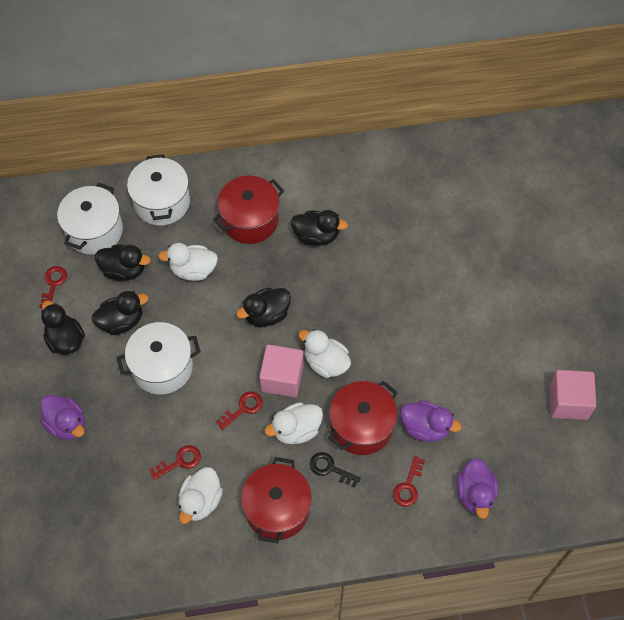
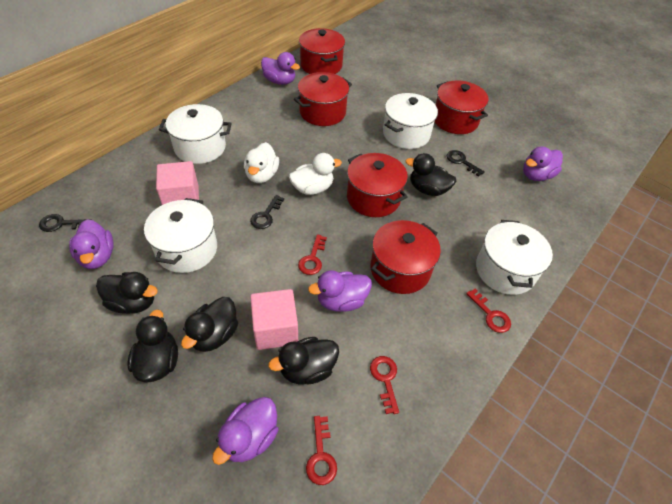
black key: [310,452,361,488] = 1 -> [39,214,92,232] [250,195,284,229] [447,150,485,177] = 3
purple duck: [40,395,85,440] [400,400,462,442] [456,458,498,519] = 3 -> [69,219,114,269] [212,397,279,465] [261,52,300,85] [308,270,372,312] [523,146,563,181] = 5
red pot: [213,176,284,244] [241,457,312,544] [328,380,398,455] = 3 -> [294,72,352,126] [299,28,345,74] [347,153,408,217] [370,220,441,294] [435,80,488,134] = 5
white duck: [158,243,218,281] [179,467,223,524] [265,402,323,444] [298,329,351,378] = 4 -> [244,142,279,183] [289,153,342,195] = 2
white pot: [57,183,123,255] [117,322,201,394] [127,154,190,226] = 3 -> [144,198,217,273] [159,104,232,164] [383,93,438,149] [476,220,553,295] = 4

